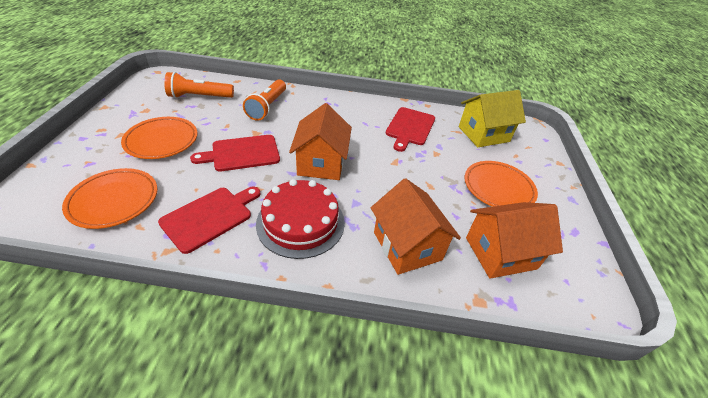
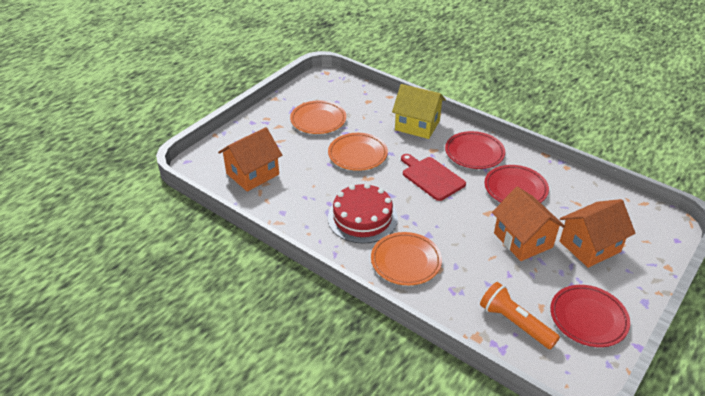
orange flashlight: [164,72,234,98] [243,79,286,121] = 2 -> [480,282,560,349] = 1
red cutting board: [158,187,260,254] [190,135,280,171] [386,107,435,152] = 3 -> [401,154,466,201] = 1
red plate: none = 0 -> [445,131,505,169] [485,165,549,203] [550,285,630,347] = 3

